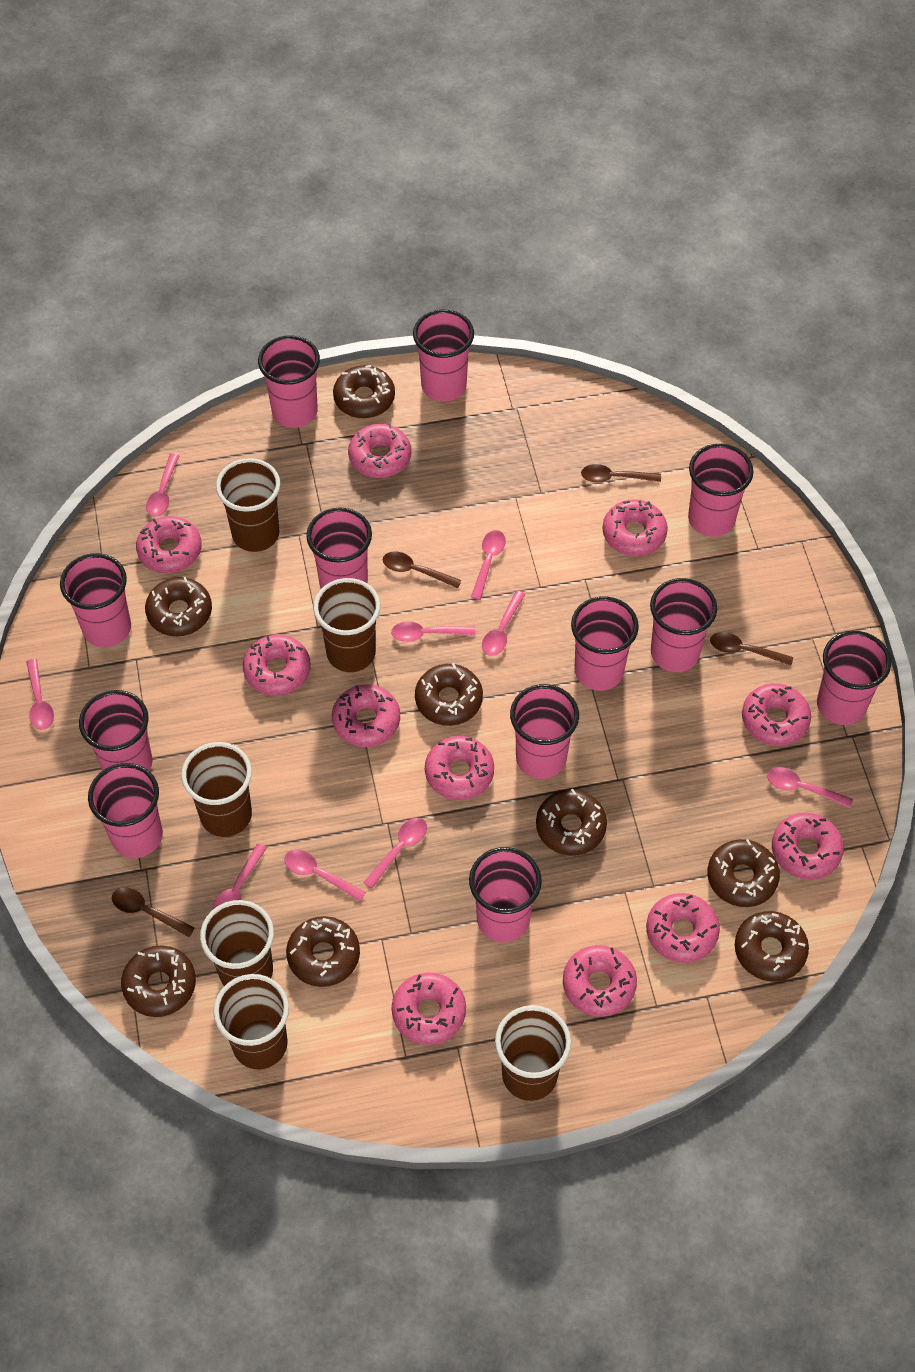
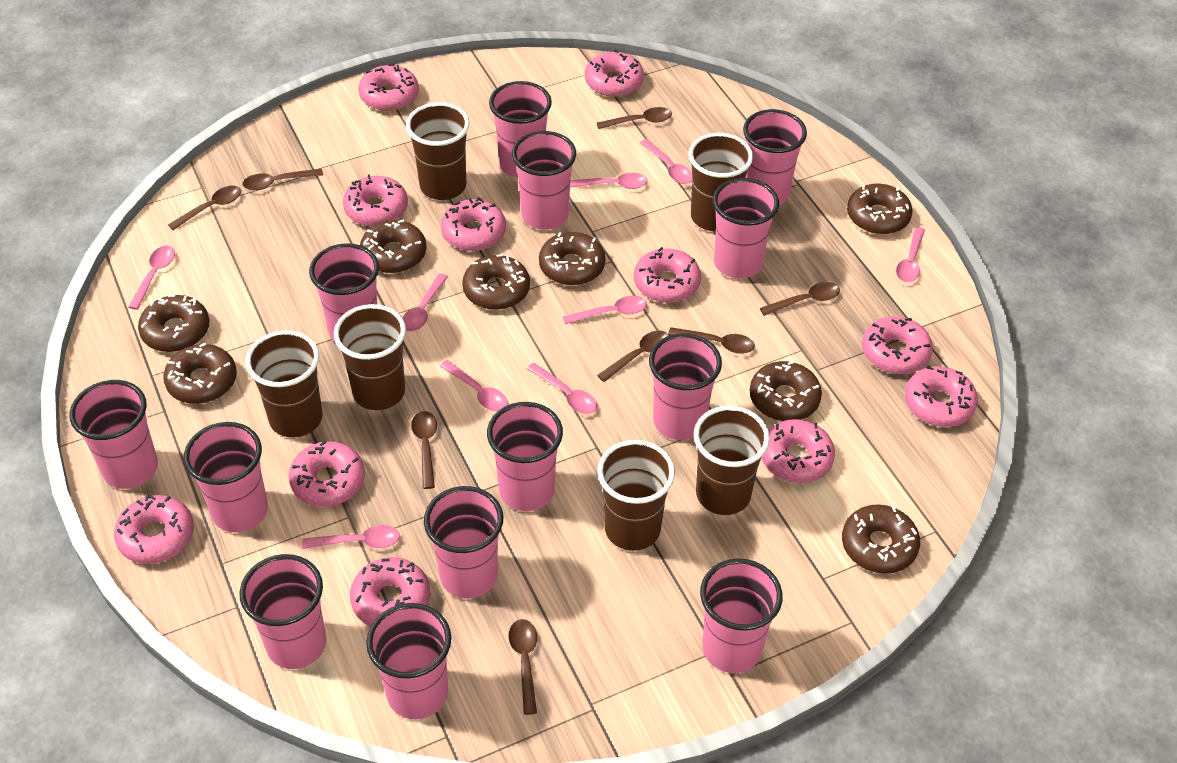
brown spoon: [112,888,195,937] [383,552,462,588] [581,464,661,483] [710,632,793,666] = 4 -> [168,186,241,230] [243,169,323,190] [411,411,437,489] [508,619,537,715] [597,107,672,129] [597,331,669,382] [668,327,755,354] [760,282,840,316] = 8
pink cup: [60,553,131,647] [79,690,153,771] [88,763,163,858] [258,335,320,428] [306,508,372,589] [413,309,474,402] [469,847,542,942] [510,684,579,779] [571,596,639,691] [650,578,717,672] [688,444,754,537] [817,631,891,725] = 12 -> [69,380,158,489] [184,422,268,533] [240,554,326,669] [309,243,379,342] [366,603,451,719] [424,486,503,599] [487,402,563,511] [489,81,552,178] [512,131,576,230] [649,333,722,440] [700,558,783,673] [713,178,779,279] [743,109,807,205] = 13

